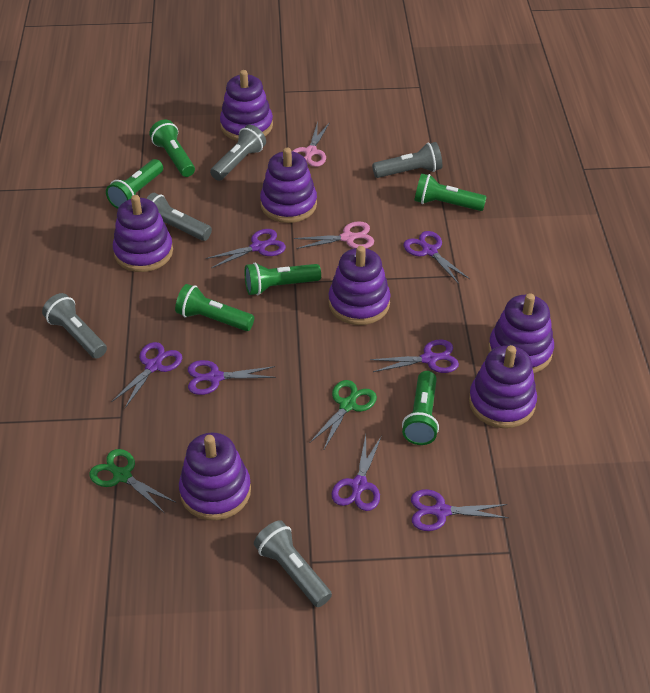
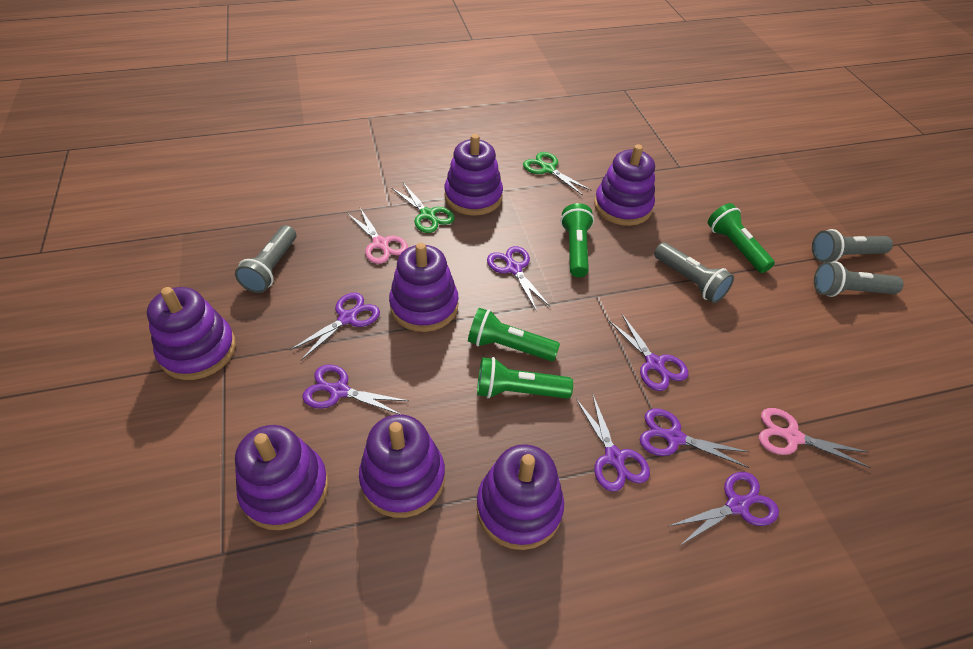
green flashlight: [106,159,163,209] [149,120,195,177] [175,284,254,331] [244,263,321,295] [402,371,439,445] [414,173,486,211] = 6 -> [468,308,560,361] [477,357,573,399] [561,203,594,277] [708,203,775,273] = 4
grey flashlight: [42,293,107,359] [146,193,212,241] [210,125,266,181] [254,520,332,607] [372,142,442,178] = 5 -> [235,225,296,293] [654,243,734,303] [812,229,893,262] [814,261,903,297] = 4

